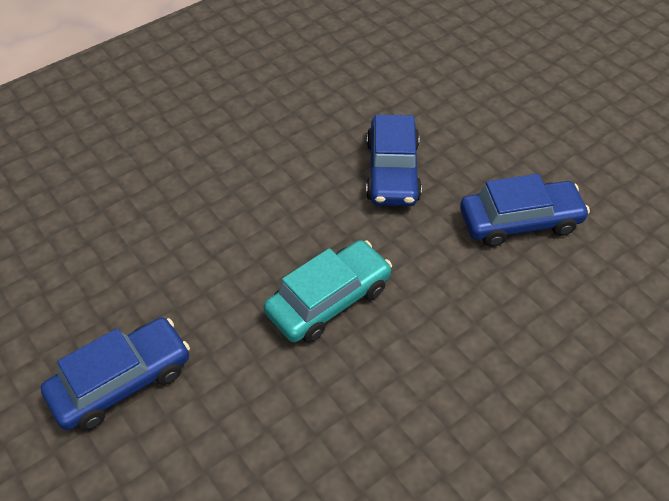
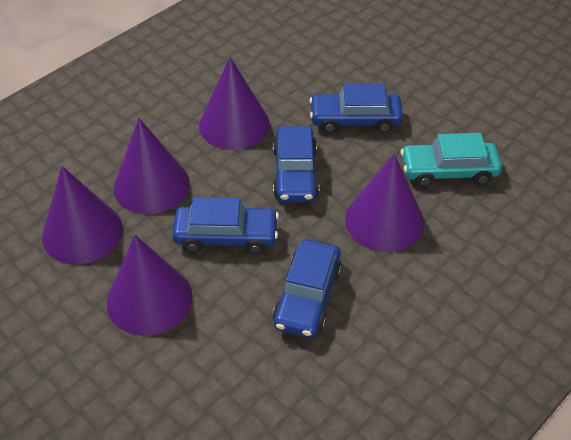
blue car: [41,318,190,430] [366,115,422,206] [460,174,590,247] = 3 -> [172,197,279,254] [273,126,319,202] [273,239,342,338] [309,84,403,133] = 4
purple cone: none = 0 -> [42,166,123,265] [107,235,192,336] [113,118,190,214] [199,57,270,150] [345,154,424,252] = 5

